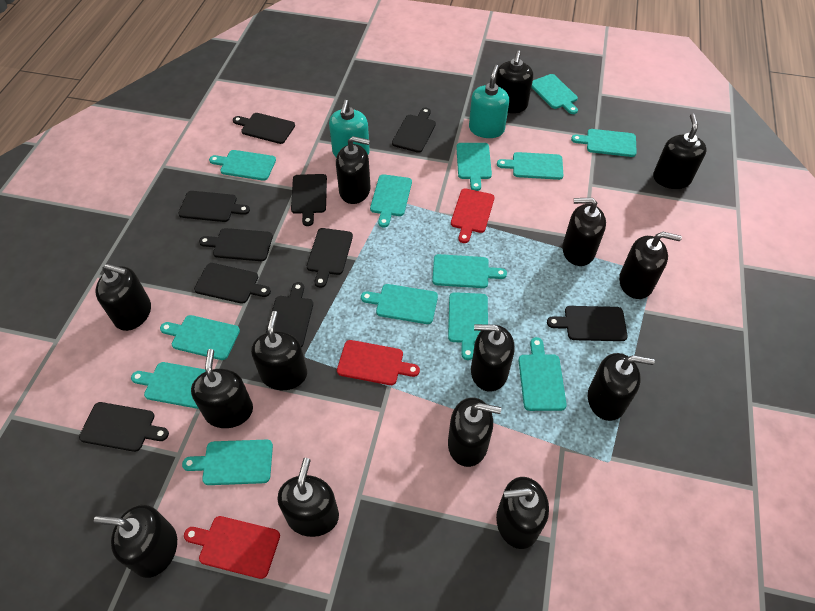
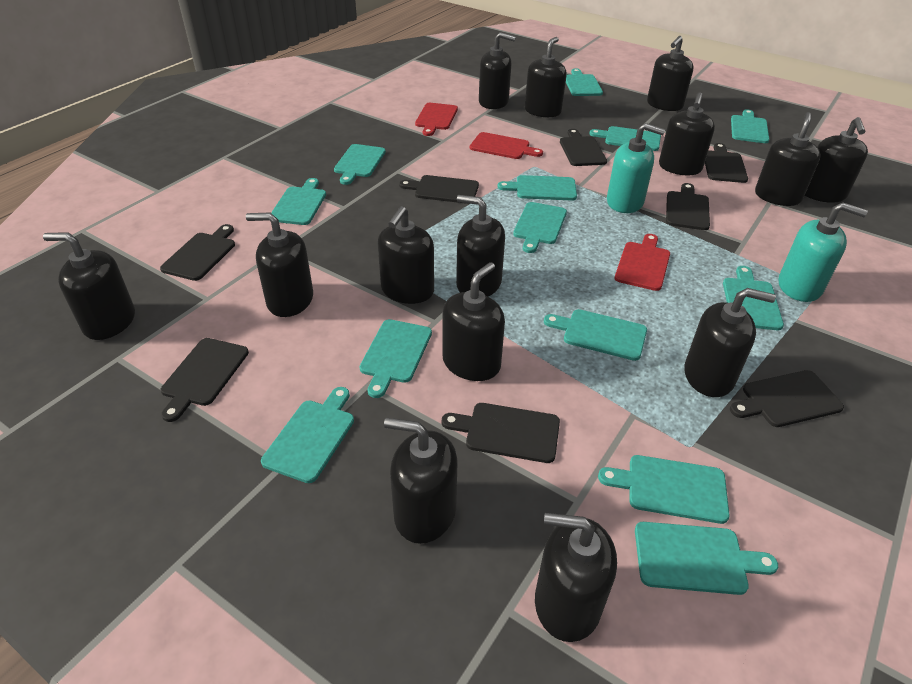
black cutting board: [79,402,169,452] [178,191,250,222] [194,263,271,304] [199,228,273,261] [233,113,295,144] [266,282,313,348] [291,174,327,226] [307,228,353,288] [392,108,436,153] [547,306,628,341] = 10 -> [160,224,235,281] [161,338,249,422] [399,175,479,204] [442,403,560,463] [560,129,607,166] [666,183,710,230] [705,143,748,183] [730,370,844,427] = 8

